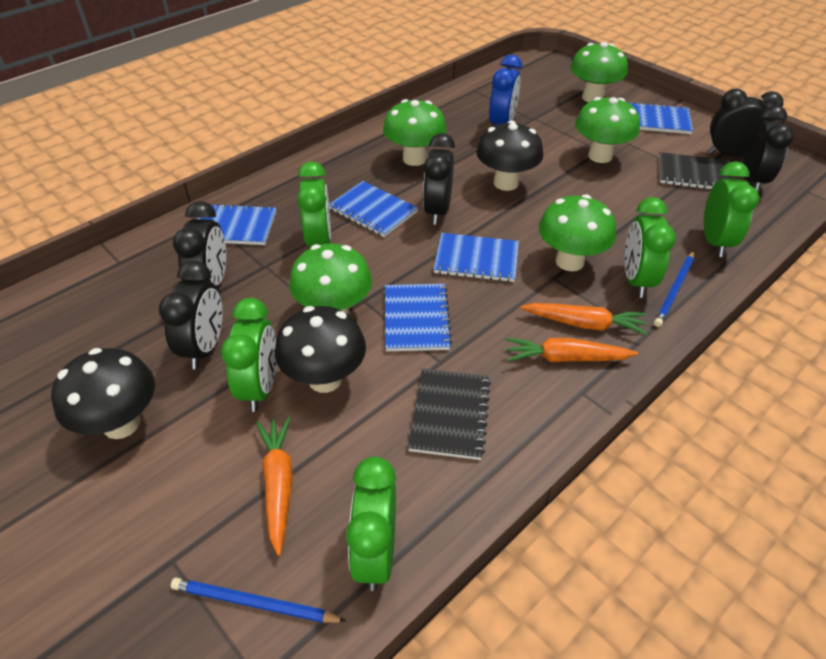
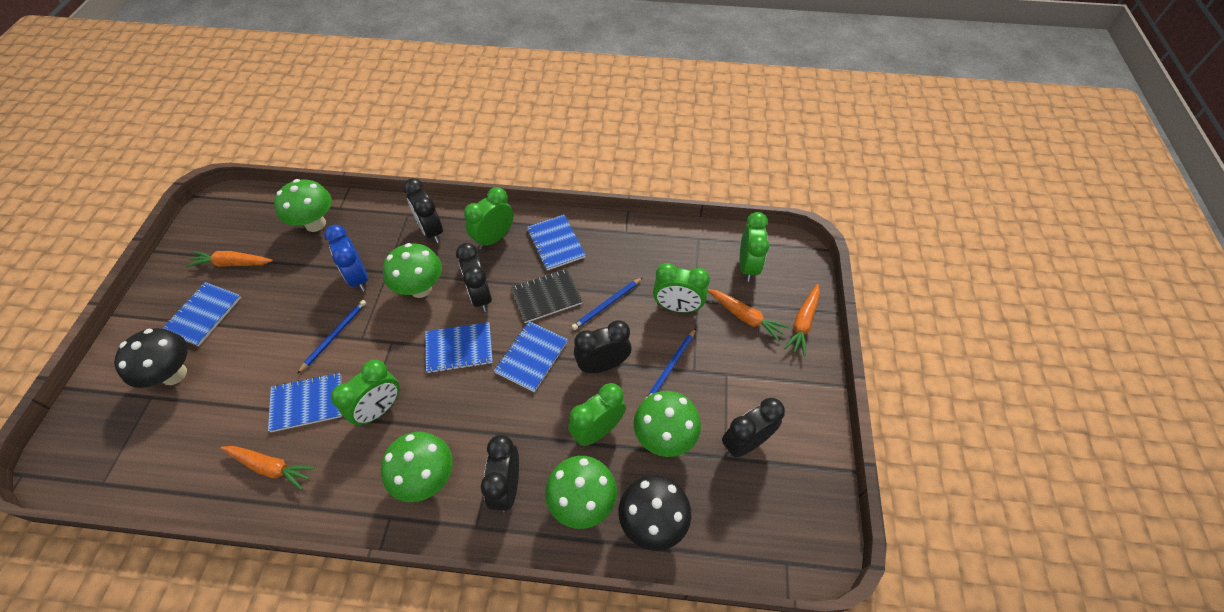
black mushroom: [51,348,155,439] [275,306,366,393] [476,120,543,191] = 3 -> [114,328,188,388] [618,475,691,551] = 2
black notebook: [408,368,491,460] [659,152,733,189] = 2 -> [511,269,583,323] = 1
blue pencil: [171,578,347,623] [654,251,695,327] = 2 -> [297,300,366,374] [572,277,643,330] [645,328,696,399] = 3
orange carrot: [256,417,293,556] [506,338,638,362] [520,303,647,335] = 3 -> [186,251,273,267] [220,446,315,490] [708,289,789,342] [784,284,820,357] = 4

